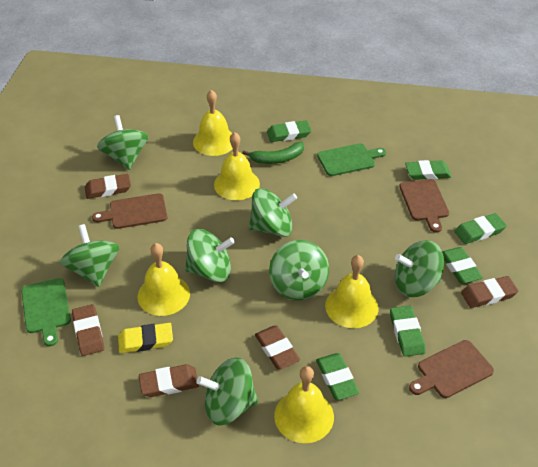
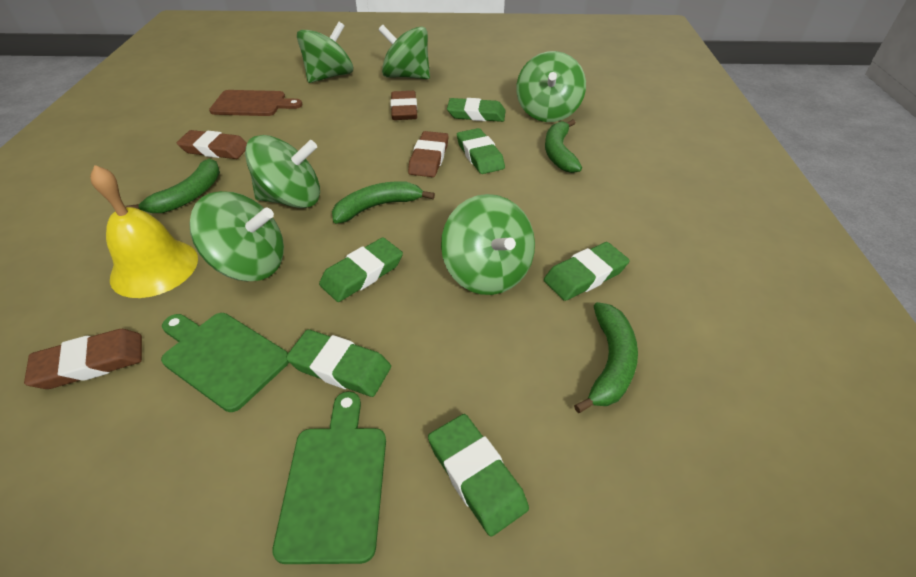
brown cutting board: [92,193,168,229] [399,179,449,233] [409,340,494,398] = 3 -> [209,90,302,116] = 1
brown eraser: [72,304,104,356] [85,174,131,199] [139,364,199,397] [255,326,300,369] [461,276,518,308] = 5 -> [24,329,142,389] [177,130,247,159] [391,91,417,120] [408,131,448,177] = 4
green banana: [242,142,304,164] = 1 -> [125,158,220,213] [332,181,435,224] [545,119,582,173] [574,302,638,413] = 4
green spinning top: [60,224,119,287] [97,115,148,170] [185,229,235,282] [196,358,258,426] [249,188,297,237] [269,240,329,300] [395,240,444,297] = 7 -> [189,191,284,281] [245,135,320,208] [297,22,353,83] [378,25,430,79] [441,194,535,295] [516,51,586,122] = 6
yellow bell: [137,243,190,316] [193,90,233,156] [214,132,260,200] [274,366,334,443] [325,255,379,328] = 5 -> [90,165,198,298] = 1
yellow eraser: [118,323,173,353] = 1 -> none = 0

